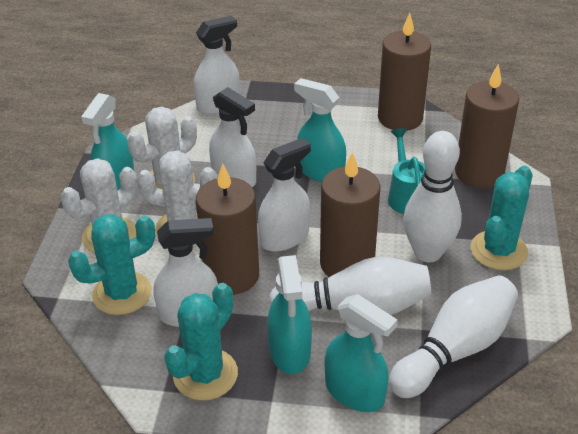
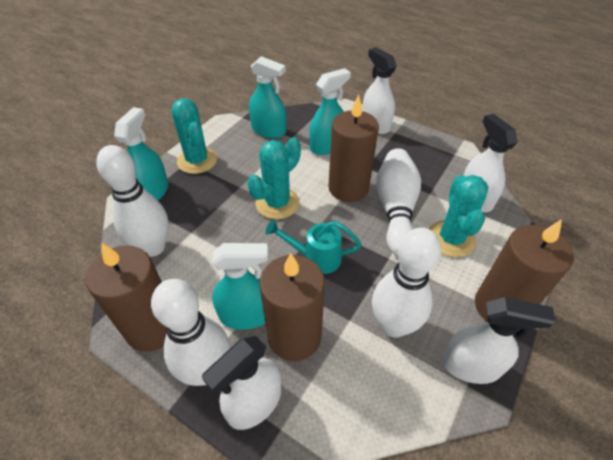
white bowling pin: [269,257,431,315] [389,275,518,398] [403,131,462,262] = 3 -> [96,145,169,257] [151,279,230,386] [372,228,441,338] [376,148,421,255] = 4
white cactus: [61,158,138,253] [127,107,197,189] [137,150,218,236] = 3 -> none = 0

